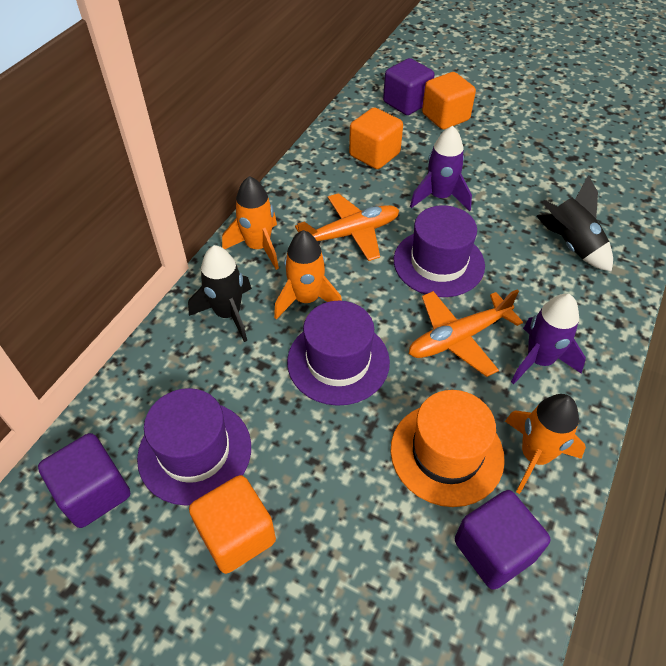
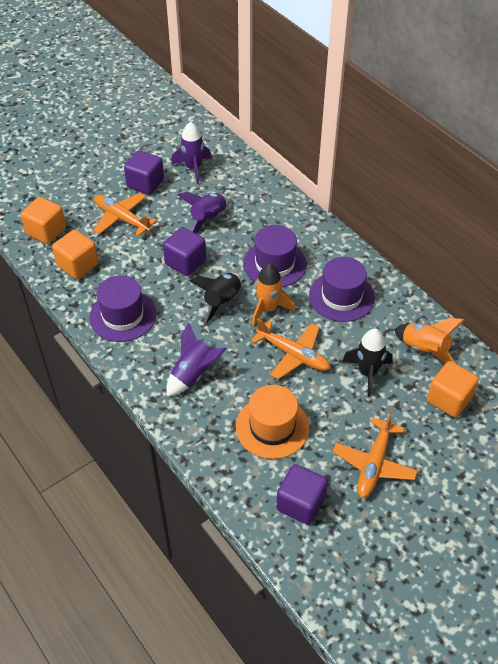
orange plane: [295,193,399,261] [409,289,523,377] = 2 -> [93,193,157,236] [251,319,331,379] [332,410,418,498] = 3
orange rocket: [222,176,279,270] [274,230,342,319] [505,394,586,494] = 3 -> [252,264,295,326] [394,318,464,364] = 2
purple rocket: [410,126,472,211] [511,294,586,384] = 2 -> [166,322,226,396] [171,122,212,184] [178,192,228,233] = 3

